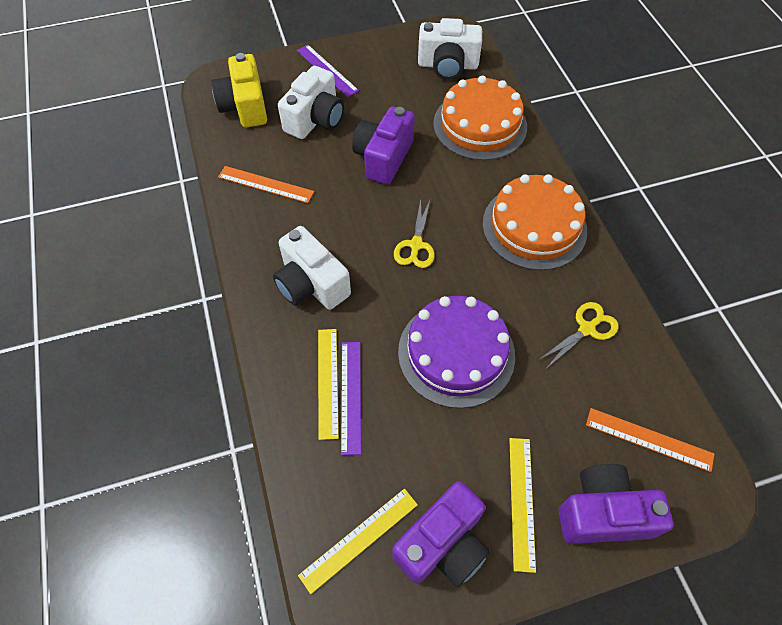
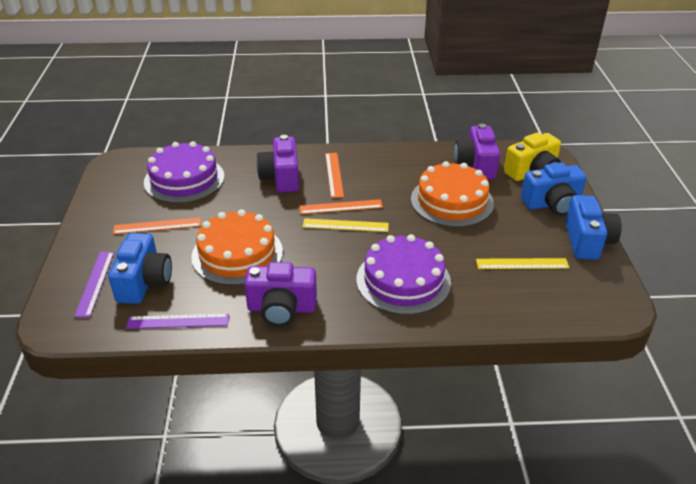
blue camera: none = 0 -> [108,233,172,304] [521,163,587,216] [565,195,622,260] = 3
orange ruler: [218,166,314,203] [586,408,714,472] = 2 -> [113,217,201,234] [299,199,383,214] [325,153,344,198] = 3
purple cake: [398,296,515,408] = 1 -> [144,141,224,203] [356,234,451,315] = 2
white camera: [273,226,351,310] [278,66,344,139] [418,18,482,80] = 3 -> none = 0
yellow ruler: [298,489,418,594] [318,329,339,440] [509,438,536,573] = 3 -> [303,218,389,232] [476,258,569,269] = 2
yellow scissors: [394,199,435,268] [539,302,619,368] = 2 -> none = 0

